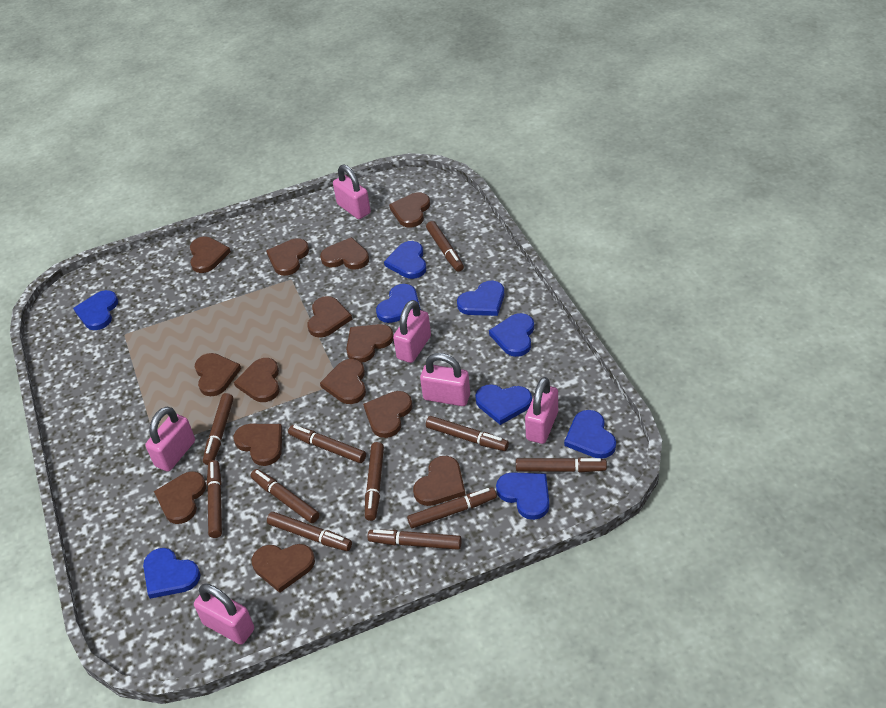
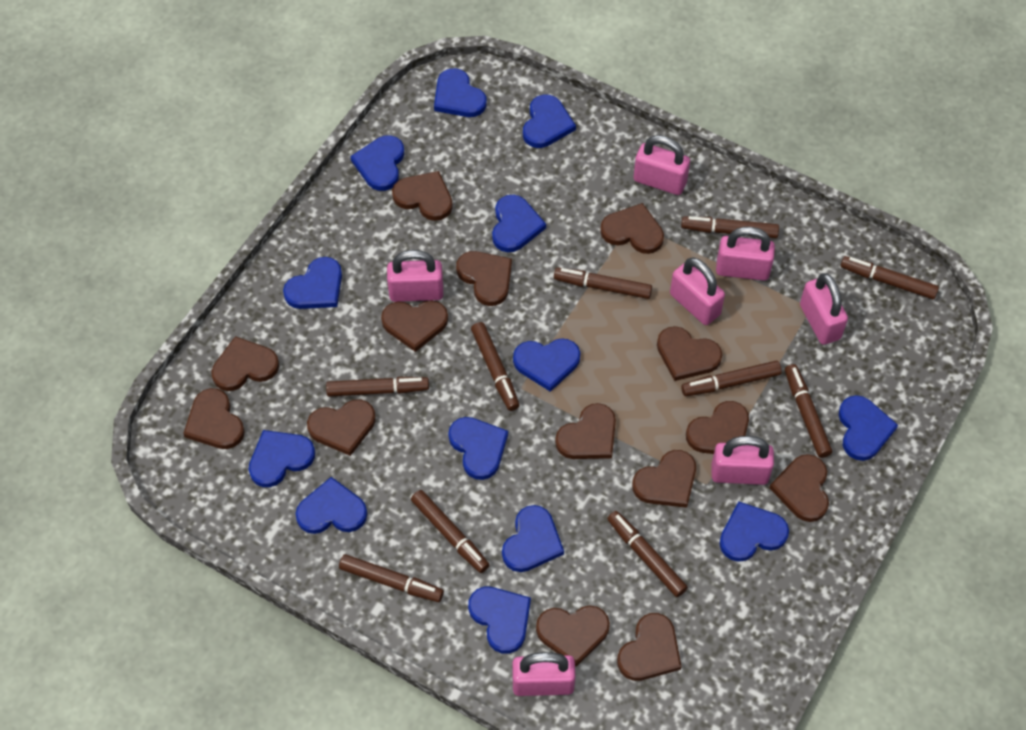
blue heart: [73,290,118,330] [143,548,200,599] [376,284,421,323] [384,241,426,279] [457,281,505,316] [475,384,532,425] [489,313,534,357] [496,472,549,520] [564,410,616,459] = 9 -> [249,430,315,487] [283,257,342,309] [295,477,367,534] [350,135,404,191] [434,68,487,117] [448,417,508,480] [468,587,531,654] [492,195,546,252] [502,505,564,572] [513,338,580,392] [523,94,576,148] [719,501,789,562] [839,395,898,461] = 13
brown marker: [203,393,234,465] [207,460,222,538] [251,469,320,523] [267,512,352,551] [288,425,366,463] [365,442,384,521] [368,529,462,550] [407,487,497,528] [426,221,464,272] [426,416,509,451] [516,457,607,472] = 11 -> [326,377,429,397] [339,554,444,602] [411,490,489,573] [471,322,520,411] [554,268,652,299] [607,511,688,597] [681,216,779,238] [681,361,782,396] [785,364,832,458] [840,256,939,299] = 10
pink padlock: [145,407,195,472] [194,584,254,645] [333,164,371,219] [393,300,431,363] [420,353,470,406] [525,377,558,444] = 6 -> [387,250,443,302] [512,652,576,696] [634,135,690,195] [670,258,725,325] [712,436,774,485] [716,227,775,281] [800,273,848,345] = 7

